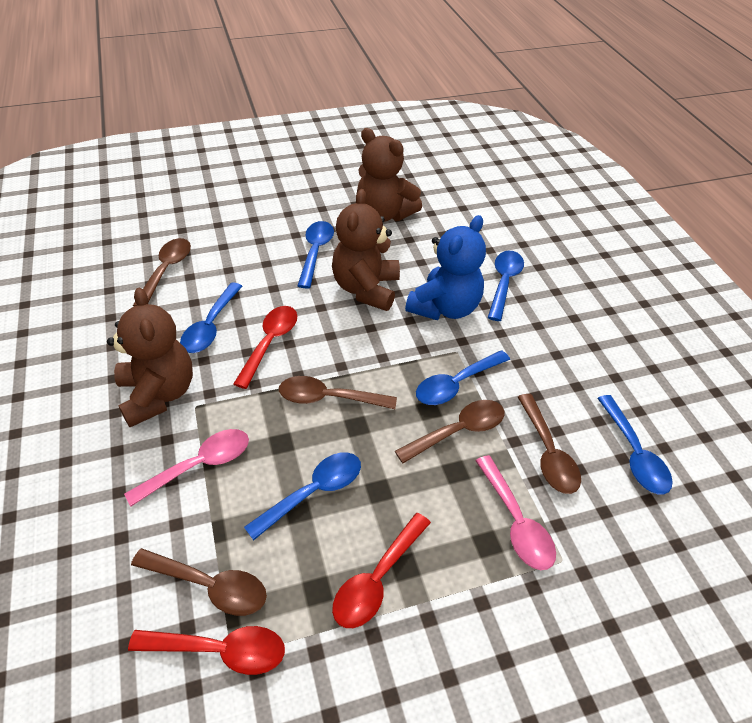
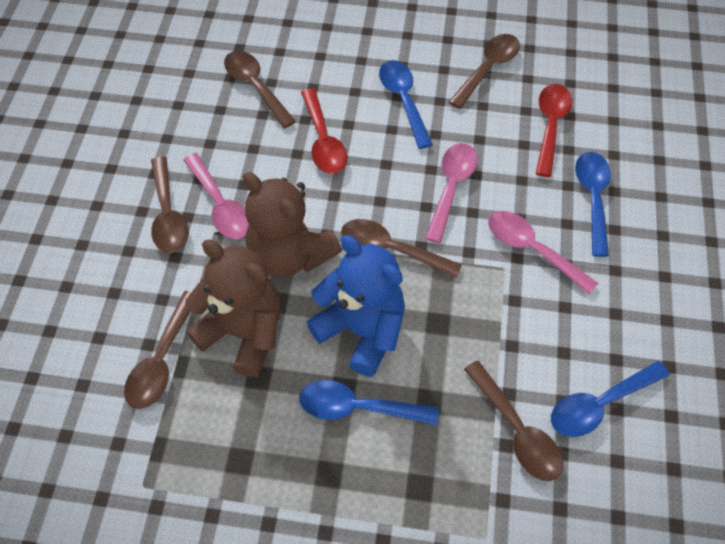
blue spoon: [180,283,243,353] [244,452,361,540] [297,221,334,288] [416,350,510,405] [488,251,524,321] [597,395,673,495] = 6 -> [299,380,439,425] [379,60,433,149] [551,361,670,437] [575,152,611,257] = 4
brown spoon: [131,548,267,616] [133,238,191,306] [279,376,397,409] [395,400,505,463] [518,394,581,494] = 5 -> [124,291,191,409] [151,157,189,253] [224,51,296,128] [341,219,462,278] [449,34,520,109] [464,361,563,481] = 6
brown teddy bear: [107,288,193,427] [332,189,400,311] [357,128,422,222] = 3 -> [185,240,281,378] [242,172,342,277] = 2
pink spoon: [124,429,249,507] [475,455,556,570] = 2 -> [183,153,249,239] [425,143,478,243] [488,211,598,294] = 3
red spoon: [128,626,285,675] [233,306,297,389] [332,513,431,628] = 3 -> [301,88,347,174] [536,84,572,177] = 2

